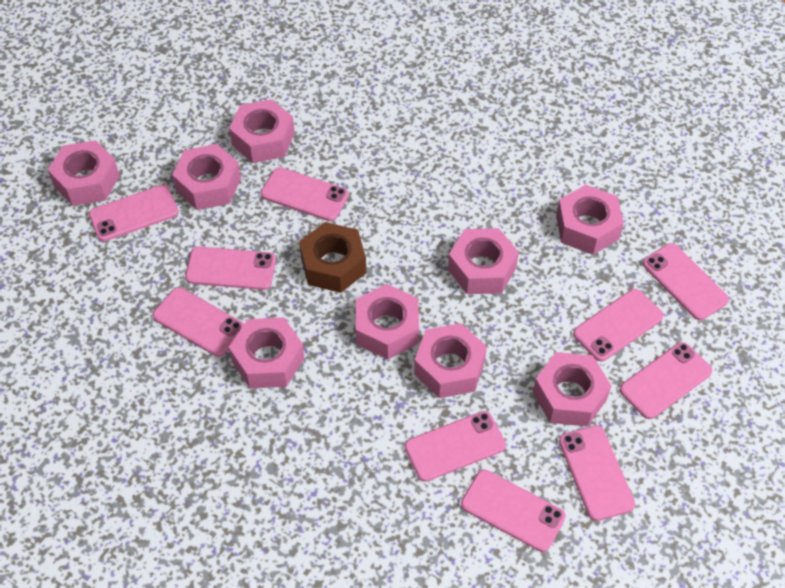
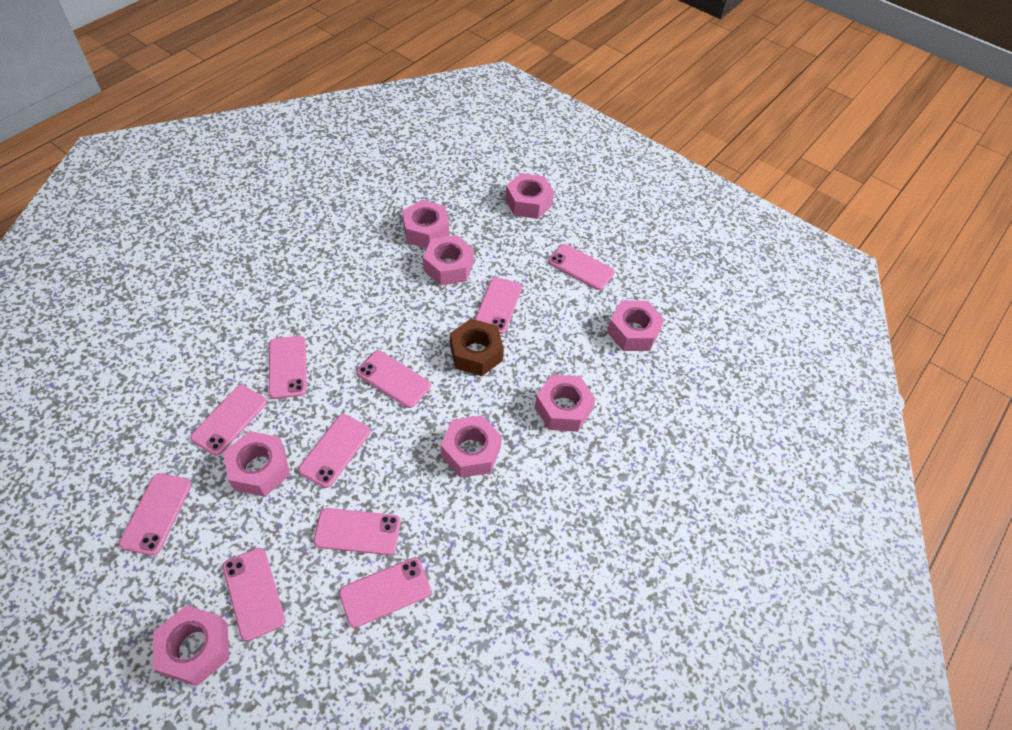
pink nut: [48,140,120,206] [172,144,241,210] [229,99,295,163] [229,317,305,389] [356,284,419,360] [414,323,487,398] [448,228,519,294] [533,352,611,427] [556,185,624,255] = 9 -> [153,605,229,686] [224,431,290,497] [402,200,449,248] [423,235,474,285] [441,415,502,478] [505,173,554,219] [535,374,596,432] [607,301,664,351] = 8

